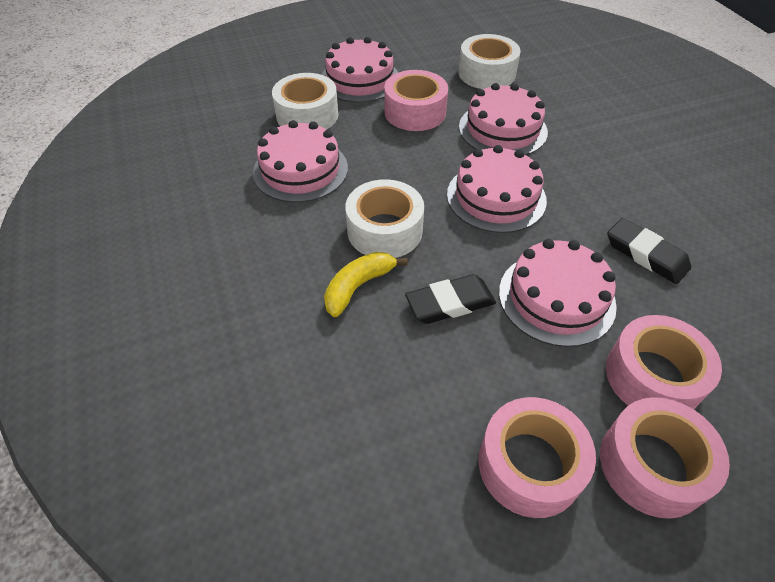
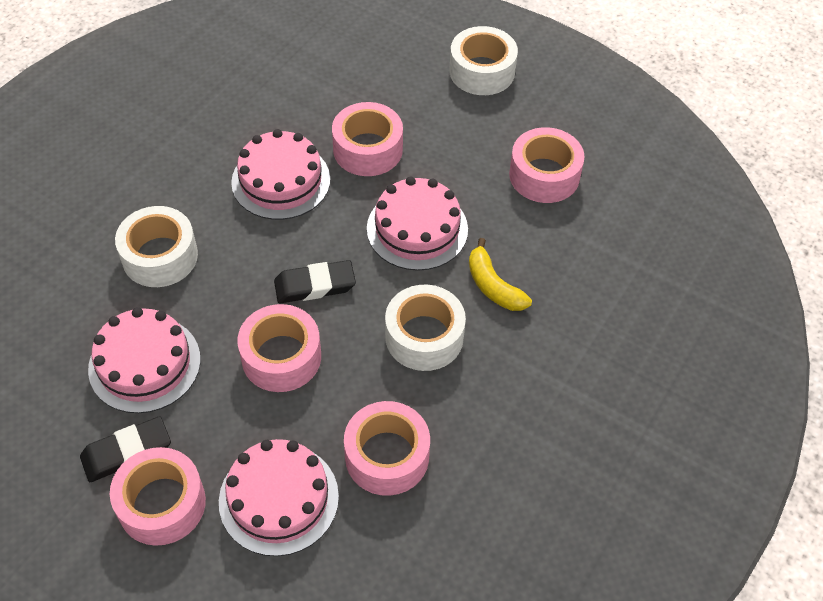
pink cake: [253,120,348,203] [321,37,398,103] [447,145,547,233] [459,83,548,155] [499,239,617,347] = 5 -> [88,307,201,413] [219,439,339,556] [231,129,330,220] [367,176,468,271] = 4
pink tape: [384,70,448,131] [478,397,596,518] [600,397,730,519] [606,315,722,409] = 4 -> [110,447,206,546] [237,304,321,392] [332,102,403,176] [344,401,430,496] [509,127,585,203] = 5

